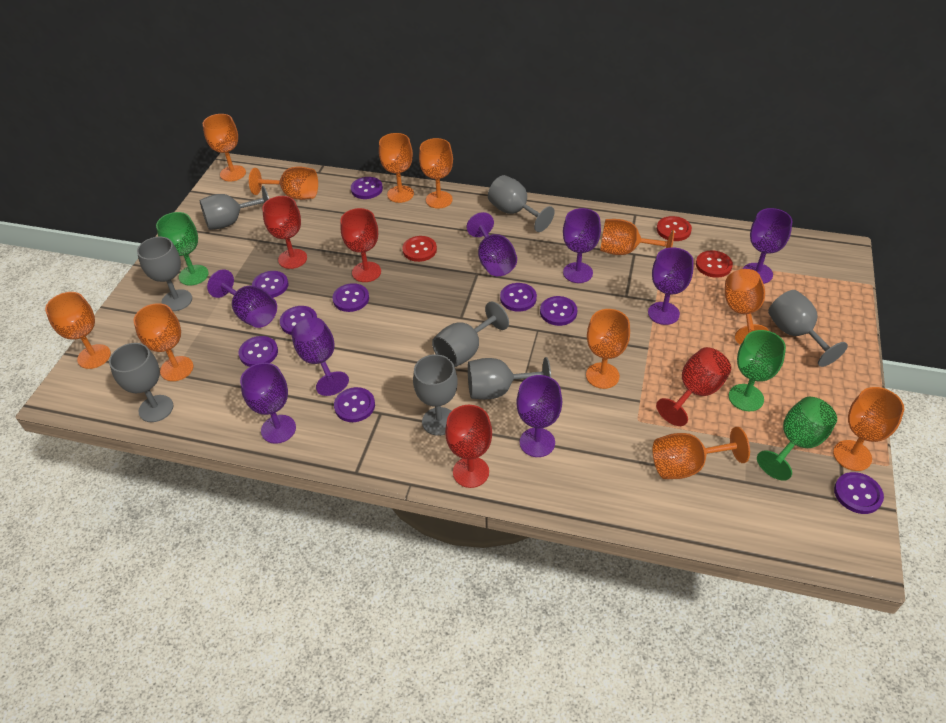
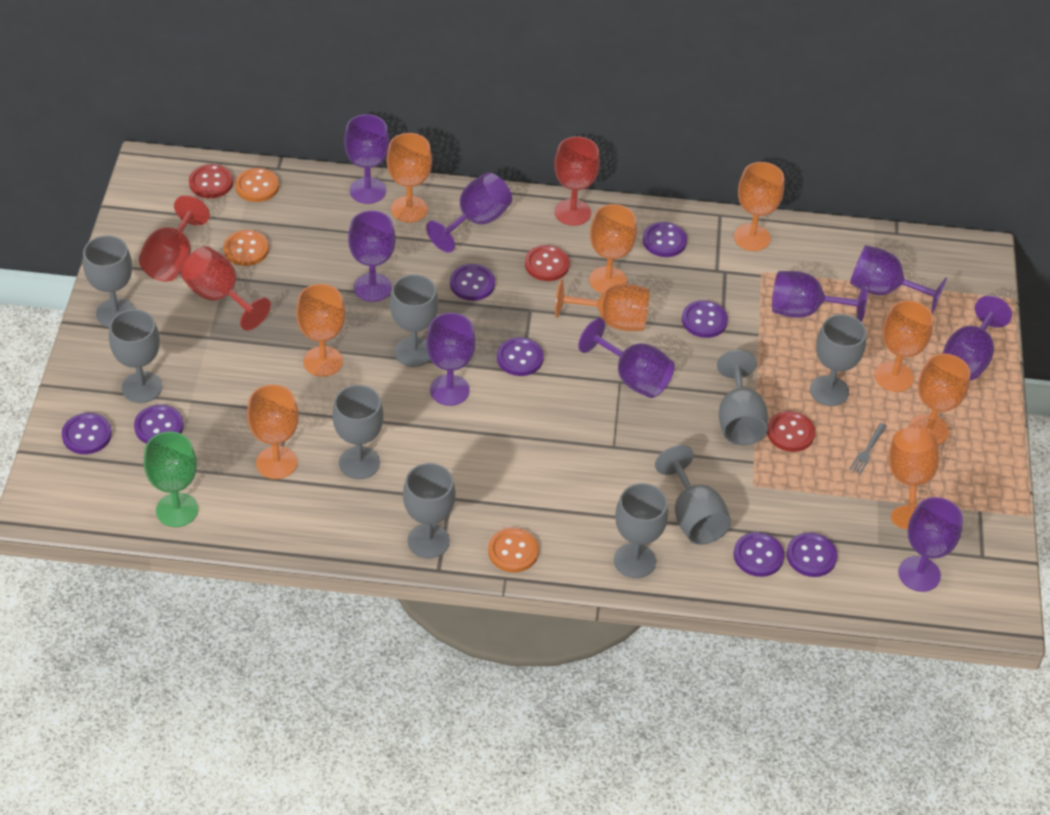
green goblet: [156,212,209,285] [729,330,786,411] [757,397,837,481] = 3 -> [144,432,198,527] = 1
grey fork: none = 0 -> [849,423,887,474] = 1
grey goblet: [109,343,173,422] [137,237,192,311] [200,186,269,230] [413,354,458,436] [432,302,509,367] [468,357,551,400] [488,175,555,232] [768,290,848,367] = 8 -> [83,235,135,327] [109,309,162,403] [332,385,384,479] [390,274,438,367] [403,463,455,558] [614,483,668,578] [655,445,731,545] [717,350,768,445] [810,314,866,406] = 9
orange button: none = 0 -> [223,230,269,266] [235,168,279,202] [488,528,539,572] = 3
orange goblet: [45,292,111,369] [134,303,193,381] [203,114,246,181] [249,166,318,200] [379,133,414,203] [419,138,453,209] [586,309,630,389] [600,219,674,255] [653,427,750,479] [725,269,769,345] [833,387,904,471] = 11 -> [247,385,299,479] [296,284,345,377] [387,133,432,223] [555,279,649,331] [589,204,637,294] [734,162,784,251] [875,300,933,392] [889,428,939,529] [909,354,970,445] = 9
purple button: [238,336,278,367] [252,271,288,298] [280,306,317,335] [332,283,369,312] [334,387,375,422] [351,177,383,199] [500,283,537,312] [540,296,577,326] [834,472,884,514] = 9 -> [62,413,112,454] [134,404,184,444] [450,264,495,301] [497,337,544,376] [643,222,687,257] [682,300,728,338] [734,532,784,577] [786,532,837,577] = 8
purple goblet: [207,269,277,328] [240,363,296,444] [291,317,349,396] [467,212,517,276] [516,375,562,457] [563,208,601,283] [648,247,694,325] [743,208,793,284] = 8 -> [344,114,390,204] [348,210,396,302] [426,172,512,253] [426,313,476,406] [578,318,675,398] [772,271,868,322] [850,245,947,313] [898,497,963,592] [942,295,1012,380] = 9
red goblet: [262,196,307,269] [341,208,381,282] [445,405,492,488] [656,347,731,426] = 4 -> [139,195,210,282] [181,246,271,330] [554,136,600,226] = 3

